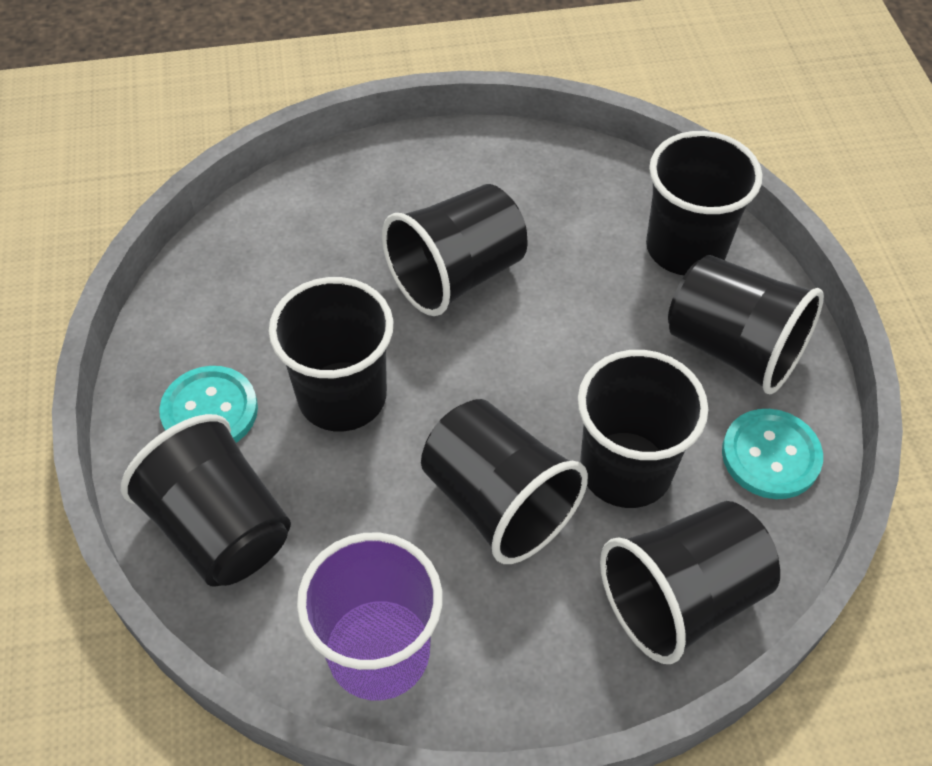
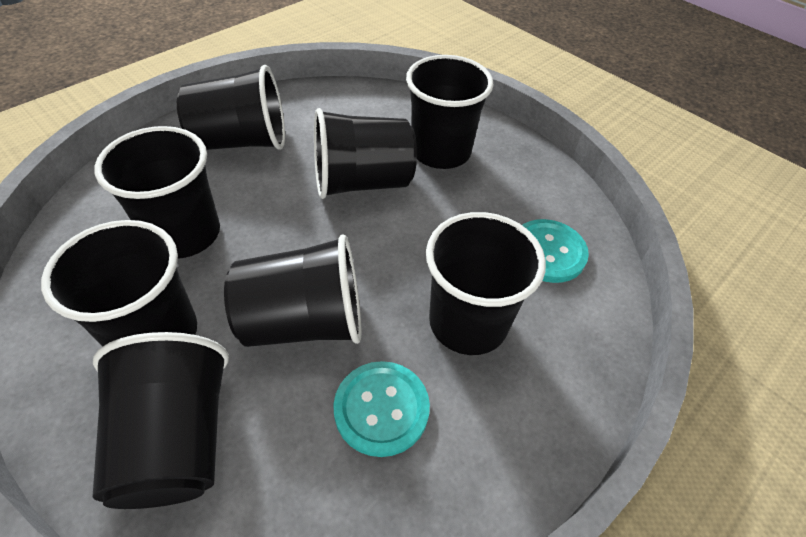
purple cup: [297,533,442,700] = 1 -> none = 0

